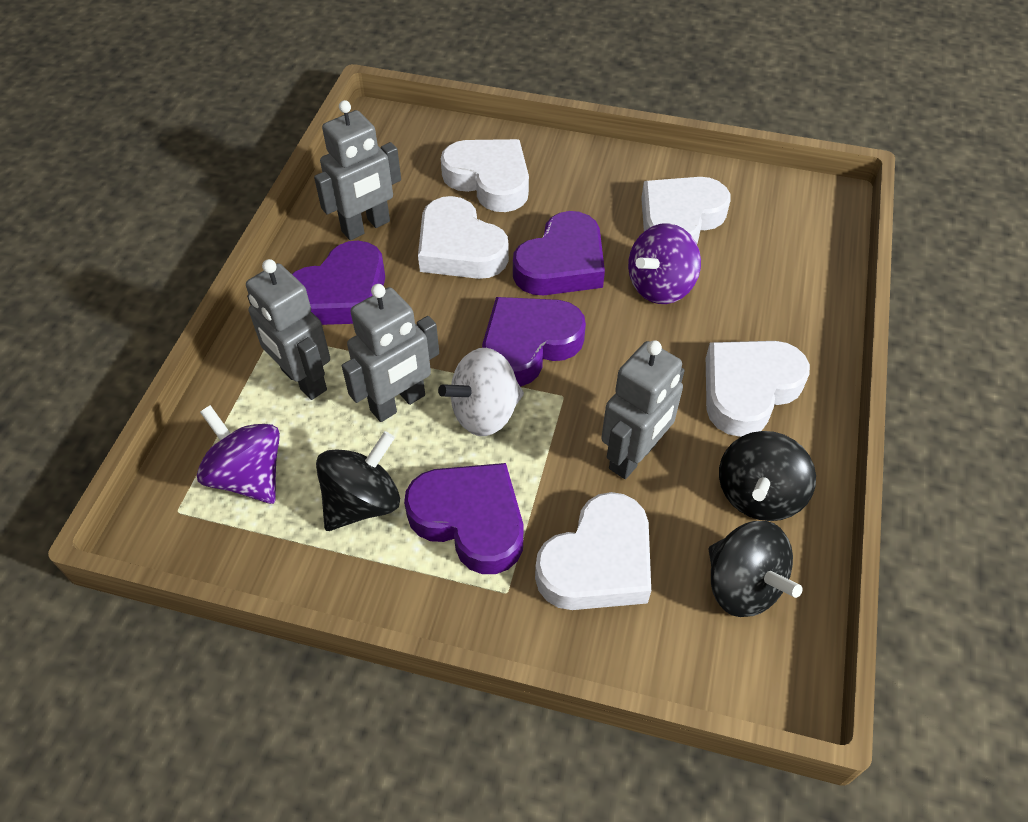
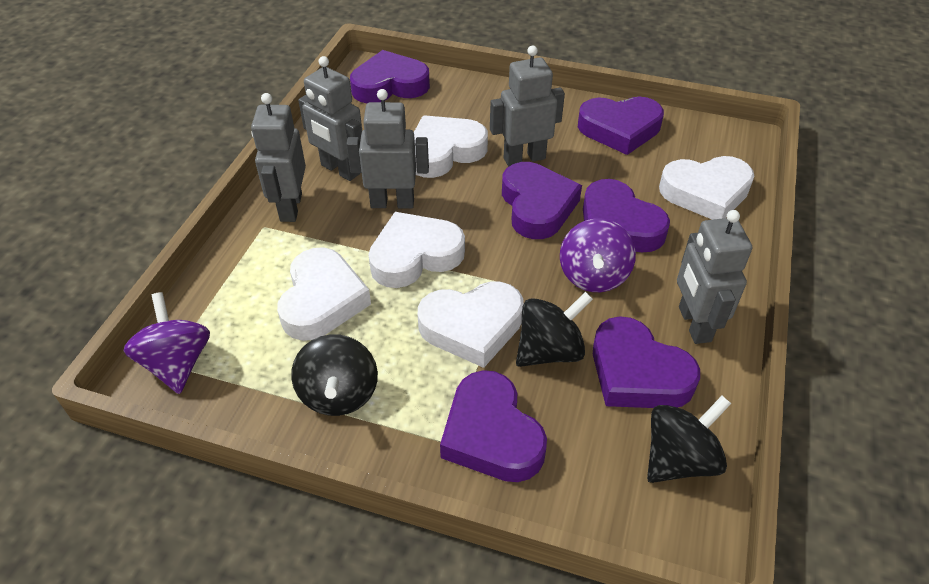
grey robot: [246,259,330,400] [314,100,401,240] [342,284,439,422] [601,340,684,479] = 4 -> [251,93,306,222] [298,56,362,181] [346,89,429,208] [490,45,565,166] [677,210,752,344] = 5
purple heart: [292,240,385,325] [404,463,524,574] [482,297,586,387] [513,211,605,295] = 4 -> [350,50,430,103] [440,370,547,482] [502,162,582,239] [578,97,664,155] [583,179,670,252] [593,316,700,408] = 6
white spinning top: [438,348,524,436] = 1 -> none = 0

